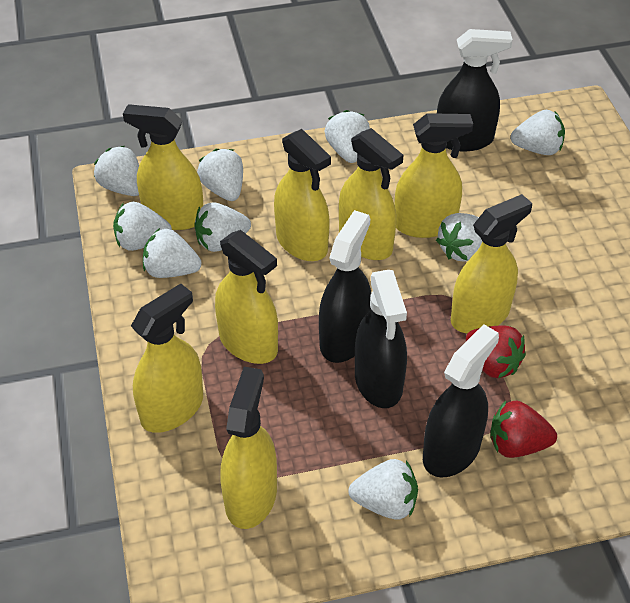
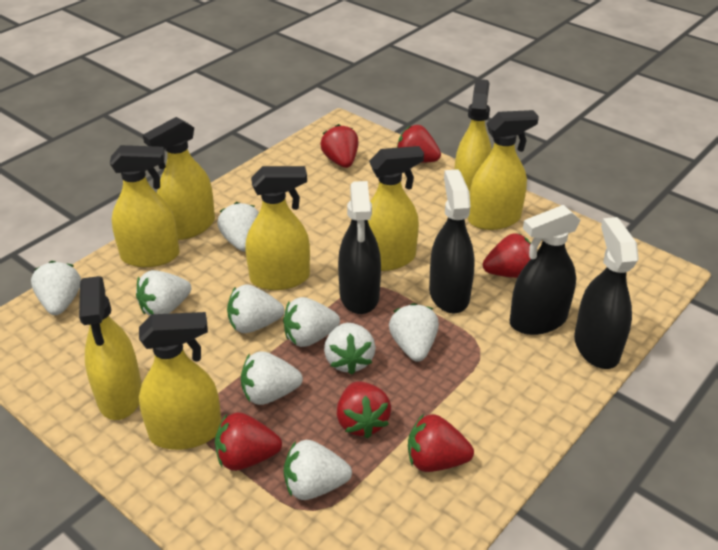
red strawberry: [466,326,526,378] [490,400,557,458] = 2 -> [215,412,282,471] [320,124,359,168] [337,382,391,438] [397,125,441,163] [408,414,474,472] [483,233,531,278] = 6

